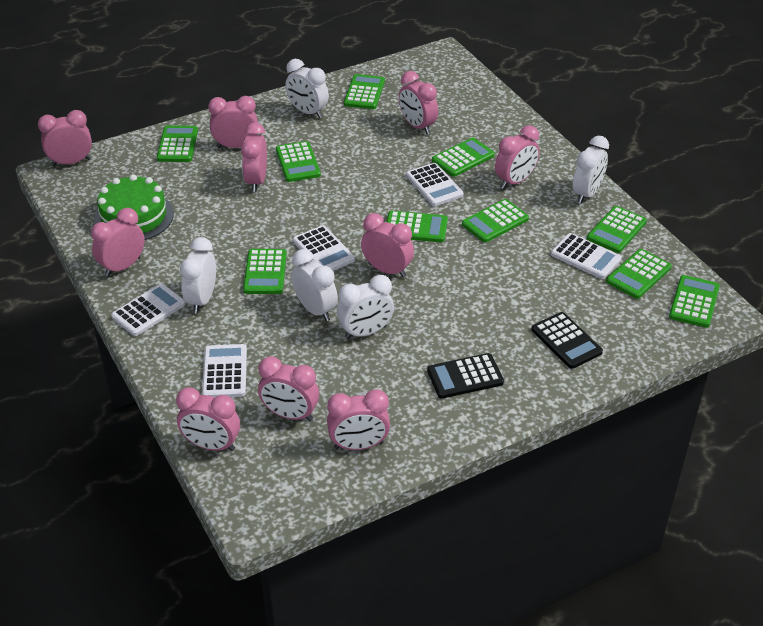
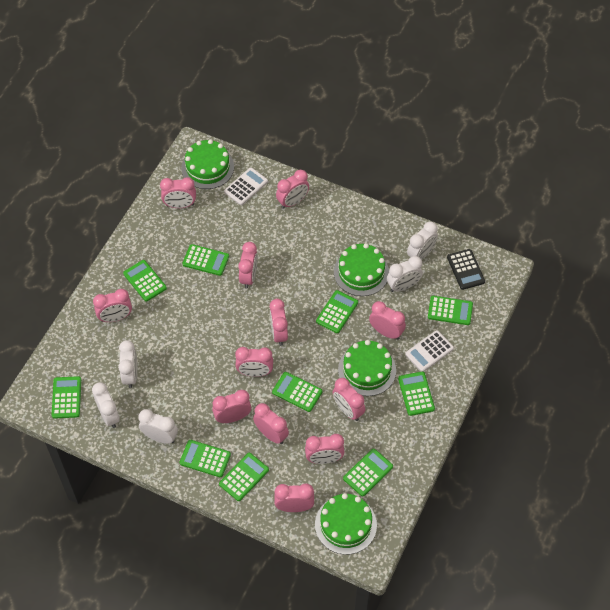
black calculator: [427,353,504,399] [532,312,603,369] = 2 -> [447,249,485,290] = 1
green cake: [94,174,174,240] = 1 -> [181,139,234,189] [315,493,377,555] [334,243,389,296] [338,340,396,396] = 4
pink clock: [38,110,92,166] [91,208,145,277] [176,387,240,451] [208,96,258,148] [241,122,267,192] [258,356,319,421] [327,389,390,450] [361,213,414,278] [399,71,438,134] [495,125,540,189] = 10 -> [93,289,132,322] [160,177,196,208] [212,390,251,423] [235,347,273,377] [238,242,258,289] [253,403,289,444] [270,299,288,346] [274,484,314,512] [276,170,309,209] [305,434,345,464] [333,378,365,421] [369,301,406,340] = 12
white calculator: [111,284,185,336] [202,344,247,397] [293,225,355,271] [406,163,463,206] [551,233,622,279] = 5 -> [224,168,268,205] [405,330,454,372] = 2

